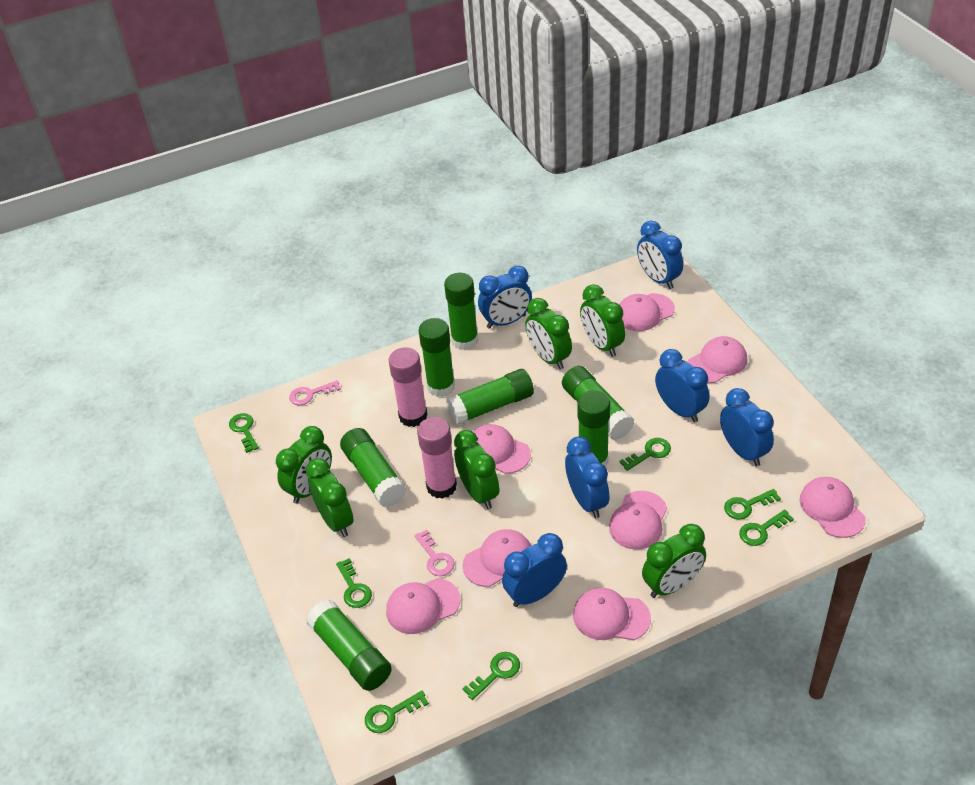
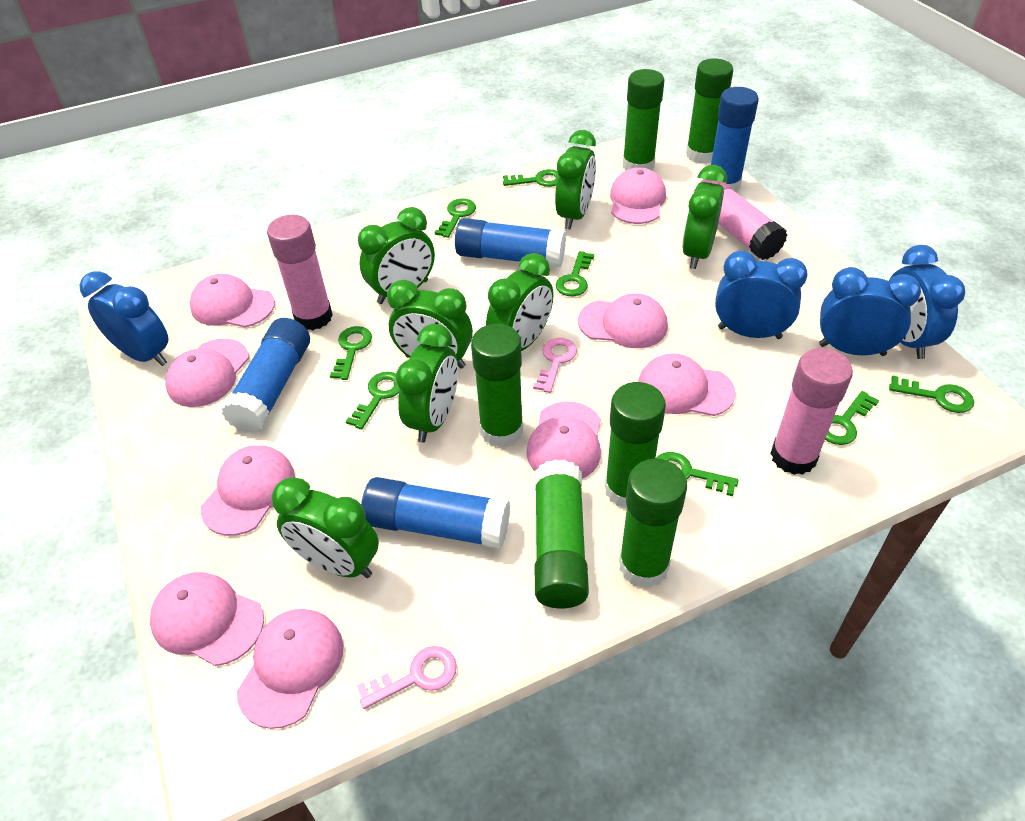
blue clock: [478,266,532,329] [502,533,567,607] [565,437,610,518] [637,221,683,289] [655,349,709,422] [720,388,774,466] = 6 -> [79,271,169,366] [715,250,808,339] [819,267,921,356] [889,245,965,359] = 4
blue glue stick: none = 0 -> [221,318,310,433] [361,477,510,549] [455,218,566,267] [711,87,759,192] = 4
green clock: [276,426,332,504] [306,458,353,537] [454,430,500,509] [525,298,572,369] [580,284,625,357] [642,524,706,598] = 6 -> [272,477,379,578] [358,207,435,304] [387,280,473,369] [396,324,458,443] [486,253,554,351] [555,130,596,230] [682,165,727,269] = 7
green glue stick: [306,599,392,691] [340,428,407,507] [418,318,455,397] [444,273,478,350] [446,369,534,425] [562,366,634,440] [577,390,610,467] = 7 -> [471,324,523,447] [535,459,589,608] [605,382,666,509] [619,459,687,588] [622,69,664,171] [686,58,733,164] = 6
green key: [229,413,259,453] [336,558,372,608] [365,691,429,733] [462,652,520,700] [619,438,671,471] [724,489,781,520] [739,510,794,546] = 7 -> [330,326,372,380] [346,372,400,429] [435,198,476,238] [503,169,558,187] [556,251,594,296] [655,452,739,496] [825,391,879,445] [889,375,974,413] = 8
pink cap: [386,578,460,634] [462,529,531,587] [473,424,531,474] [573,588,651,640] [609,491,667,550] [619,293,675,331] [688,336,747,383] [800,477,866,538] = 8 -> [150,572,264,666] [165,339,249,407] [190,274,275,327] [201,445,295,536] [237,609,343,729] [527,402,601,479] [578,293,668,348] [610,167,666,224] [638,353,736,416] = 9
pink glue stick: [389,347,428,427] [417,417,457,499] = 2 -> [267,215,333,330] [696,179,788,260] [770,348,853,475] = 3

